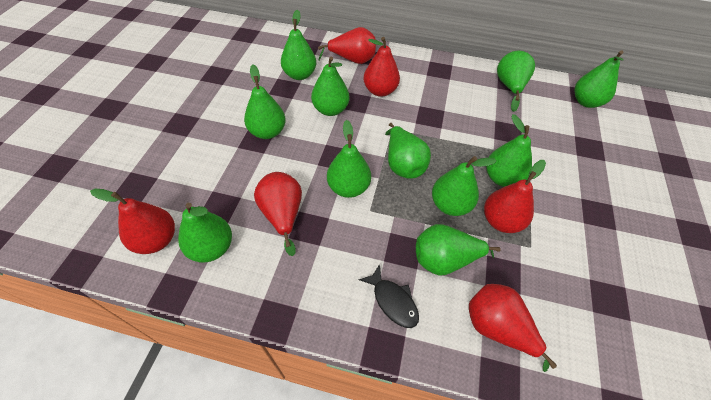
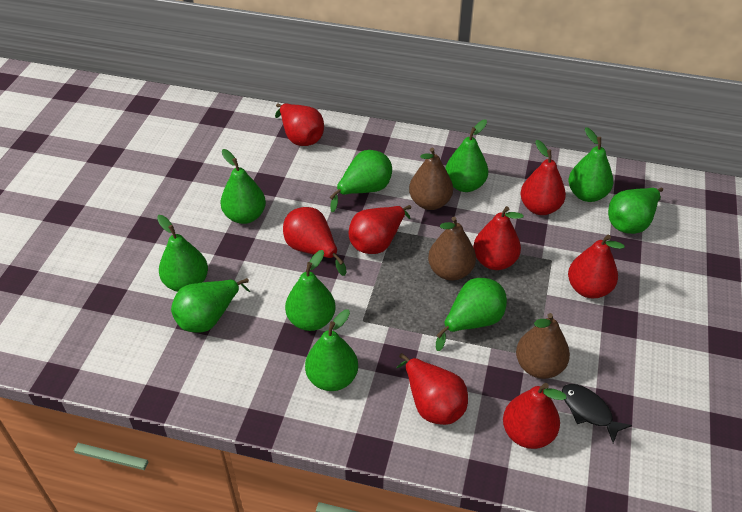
brown pear: none = 0 -> [409,148,453,210] [428,217,476,281] [516,313,570,379] = 3
green pear: [178,203,232,263] [244,65,286,139] [281,10,316,80] [311,56,349,116] [327,120,371,198] [385,123,431,179] [416,224,501,276] [432,156,497,216] [486,114,532,187] [497,51,535,112] [574,50,624,108] = 11 -> [157,215,208,292] [171,278,250,333] [221,149,266,224] [285,250,336,331] [305,310,358,391] [330,150,392,212] [436,278,507,351] [445,120,488,192] [569,127,613,202] [608,187,663,234] = 10
red pear: [90,189,175,254] [254,172,302,256] [318,27,376,64] [363,37,400,97] [469,284,557,372] [484,160,546,233] = 6 -> [275,103,324,146] [283,207,347,276] [349,205,411,254] [396,353,468,425] [473,206,524,270] [503,383,566,449] [521,140,566,215] [568,234,625,298] = 8

